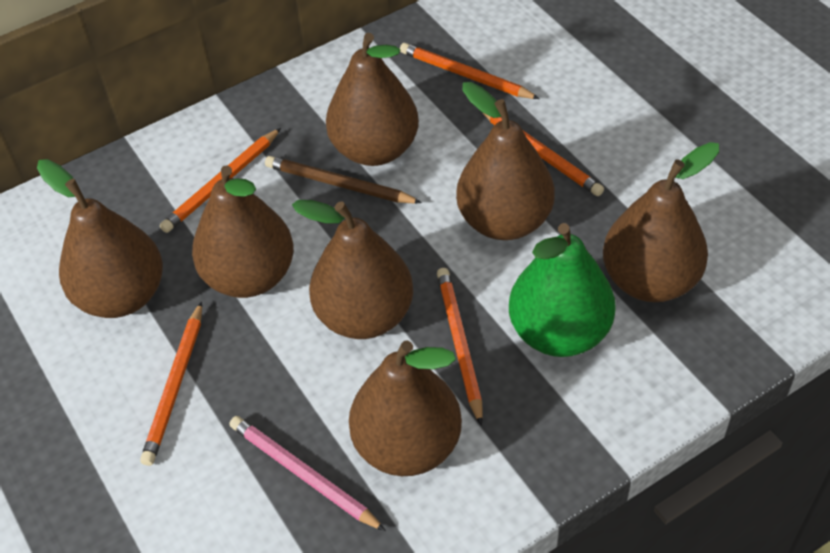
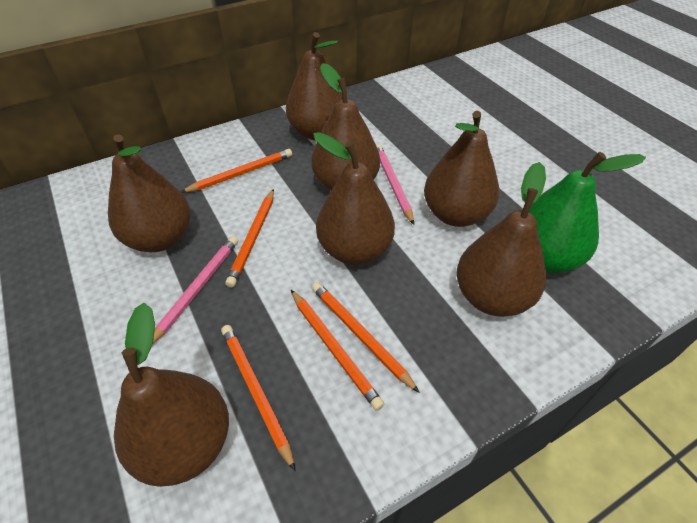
brown pencil: [265,156,422,203] = 1 -> none = 0
pink pencil: [230,416,386,531] = 1 -> [153,236,238,343] [376,144,414,225] = 2

